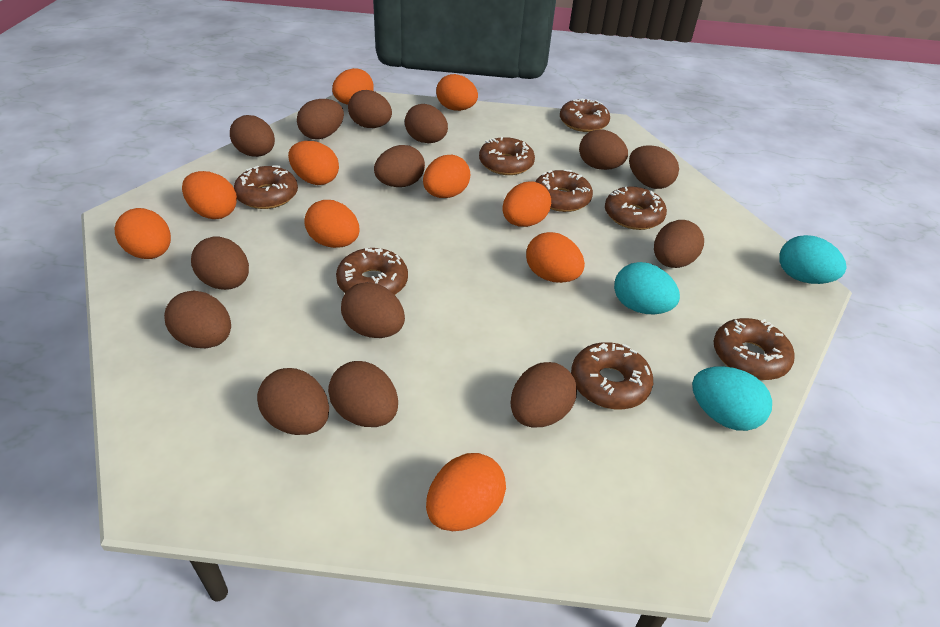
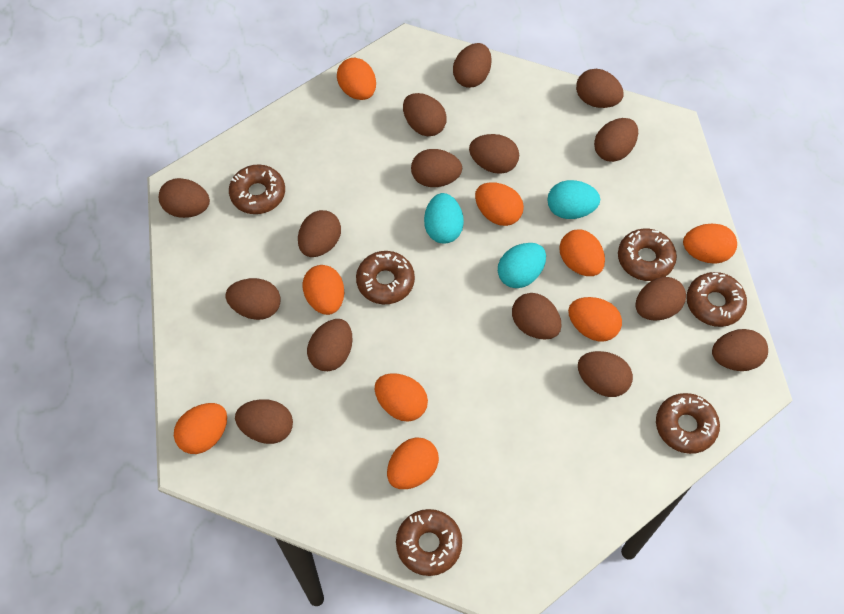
brown donut: [234,165,298,209] [336,248,408,295] [479,137,535,175] [535,170,593,212] [560,98,610,132] [571,342,653,409] [605,187,667,230] [713,318,795,380] = 8 -> [229,165,285,214] [356,251,415,304] [396,509,462,576] [618,229,677,281] [656,393,720,454] [686,272,747,327] = 6
brown egg: [164,290,231,348] [191,237,249,290] [230,115,275,157] [257,368,329,435] [297,99,344,139] [328,361,398,427] [341,282,405,338] [348,90,392,128] [374,145,425,187] [405,104,448,143] [511,362,577,428] [579,129,628,170] [629,145,679,189] [654,220,704,268] = 14 -> [159,178,210,218] [225,278,281,320] [235,399,293,444] [298,210,341,257] [307,319,353,371] [403,93,447,136] [411,149,462,187] [453,43,492,88] [469,134,519,174] [512,293,562,340] [576,69,624,108] [578,351,633,397] [594,118,638,162] [635,277,686,320] [712,329,768,371] = 15
orange egg: [114,208,171,259] [182,171,237,219] [288,141,339,185] [304,200,359,248] [332,68,374,105] [423,155,470,198] [426,453,506,531] [436,74,478,111] [502,181,551,227] [526,232,585,283] = 10 -> [174,403,227,454] [303,265,344,315] [337,58,376,100] [375,373,428,422] [387,438,439,489] [475,182,524,226] [559,229,605,276] [568,297,622,341] [683,224,737,264] = 9

